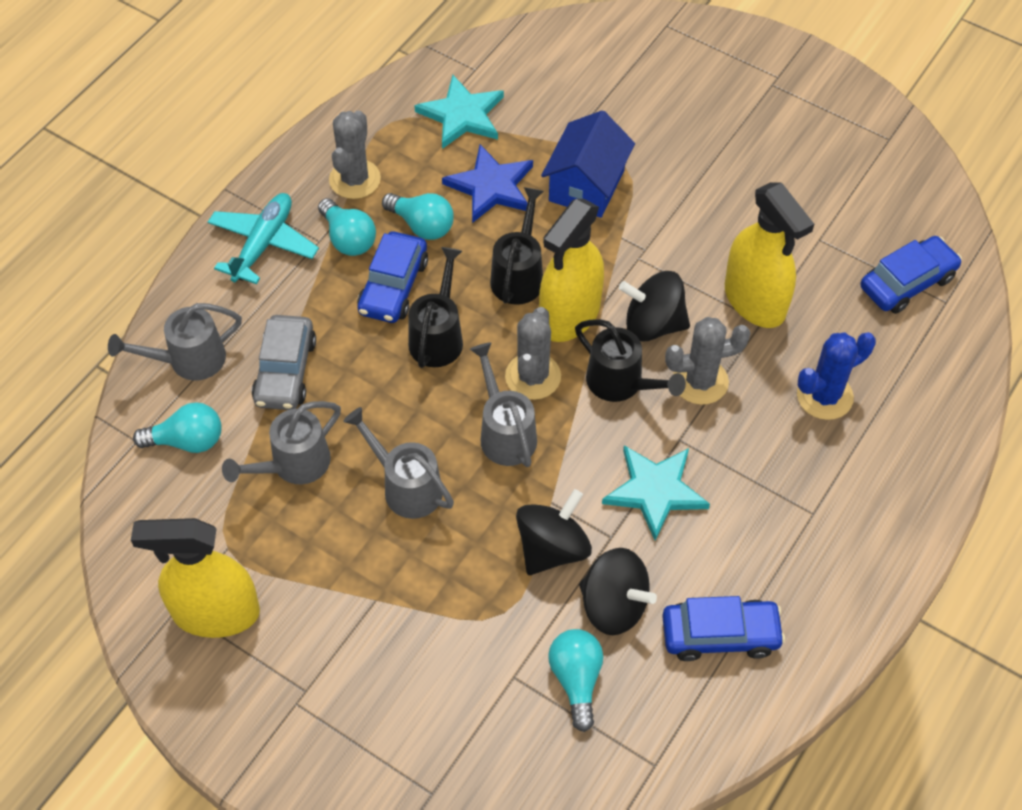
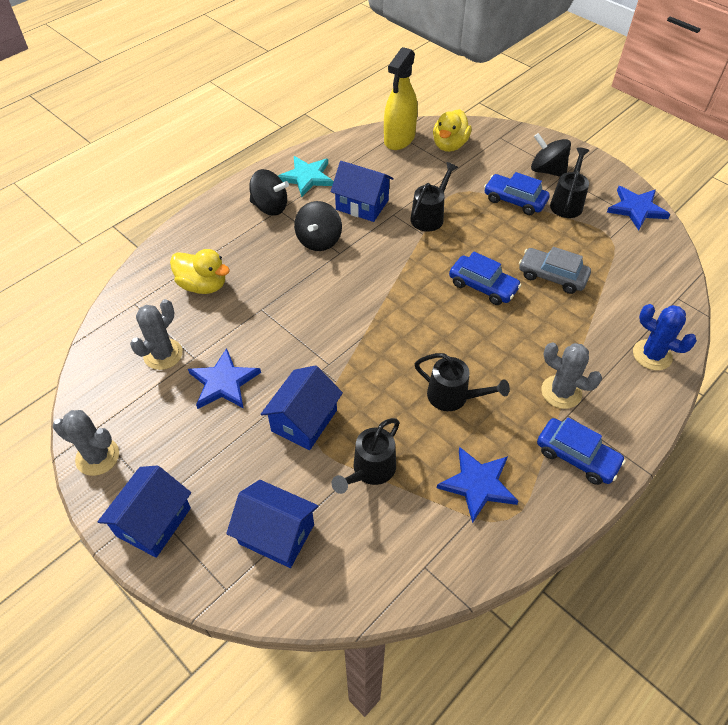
black watering can: [408,247,463,368] [490,187,544,305] [575,319,686,402] = 3 -> [332,418,400,494] [411,162,458,232] [414,353,510,411] [550,147,589,218] = 4
blue house: [541,110,635,218] = 1 -> [98,466,191,558] [226,480,318,568] [261,365,343,450] [331,161,394,222] = 4
blue star: [442,144,533,223] = 1 -> [188,348,261,409] [437,447,518,523] [607,186,671,231] = 3
grey watering can: [108,303,242,381] [222,401,341,484] [343,407,454,519] [470,342,537,467] = 4 -> none = 0
turquoise light bulb: [133,402,221,453] [318,198,376,256] [382,193,454,240] [548,629,603,732] = 4 -> none = 0
turquoise plane: [208,193,319,284] = 1 -> none = 0
turquoise star: [414,75,504,149] [602,445,710,541] = 2 -> [278,156,334,197] = 1
yellow duck: none = 0 -> [170,249,230,294] [433,109,472,152] = 2
yellow spray bottle: [131,518,260,638] [539,199,604,342] [725,182,814,328] = 3 -> [384,47,418,150] = 1

